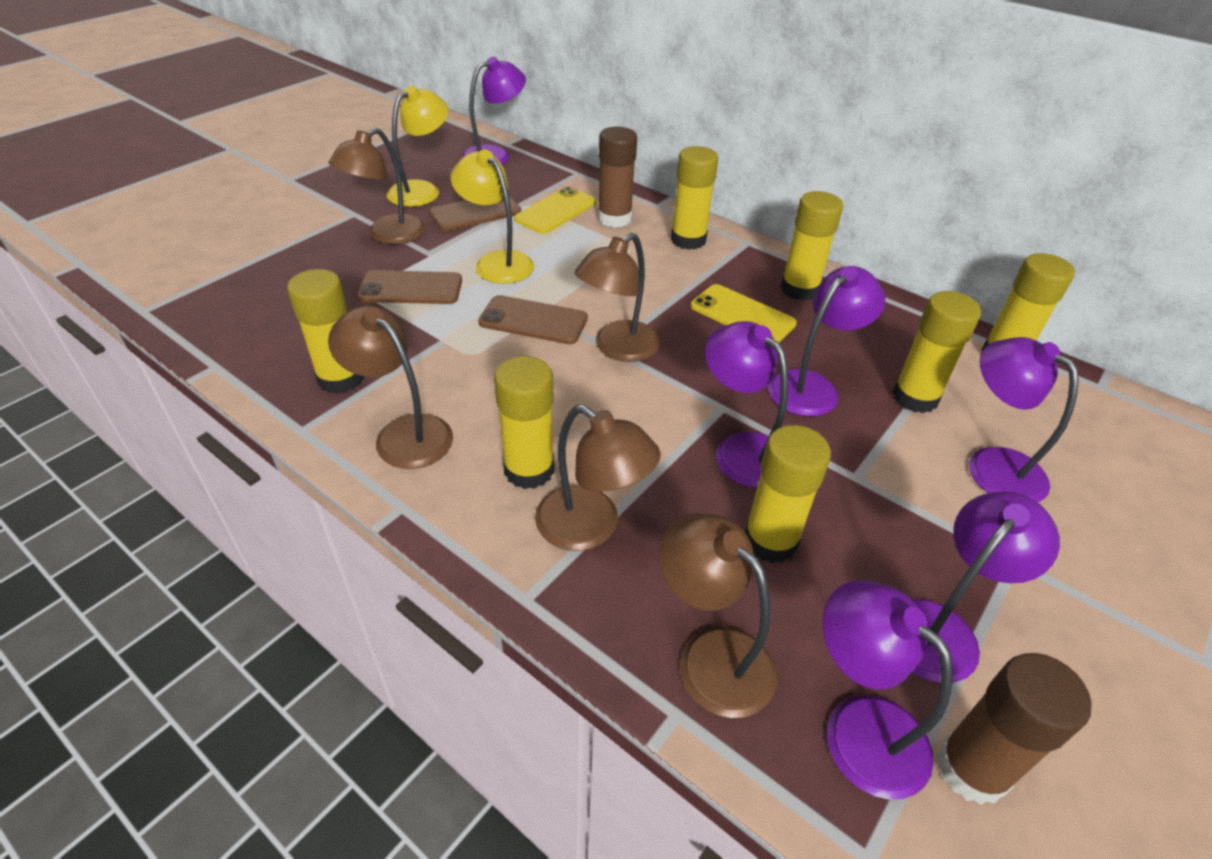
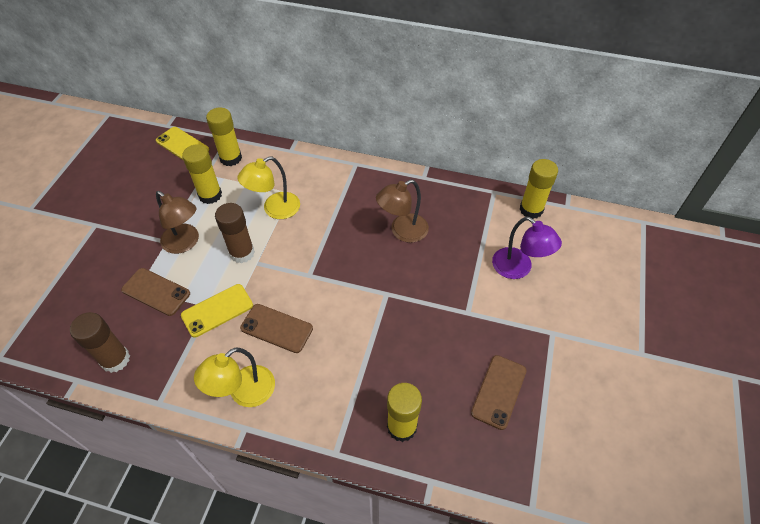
brown lamp: [328,306,453,469] [329,128,425,244] [535,405,661,551] [574,233,660,362] [659,513,778,718] = 5 -> [156,191,199,254] [376,179,429,243] = 2
purple lamp: [462,57,526,165] [705,321,788,488] [769,266,885,417] [823,580,953,800] [912,491,1060,683] [969,337,1079,502] = 6 -> [492,216,562,279] = 1
yellow glue stick: [287,269,364,394] [494,356,554,489] [671,146,718,250] [745,425,831,563] [781,191,843,301] [892,291,981,413] [981,253,1075,351] = 7 -> [182,144,222,204] [206,107,242,166] [387,383,422,442] [519,159,558,219] = 4

